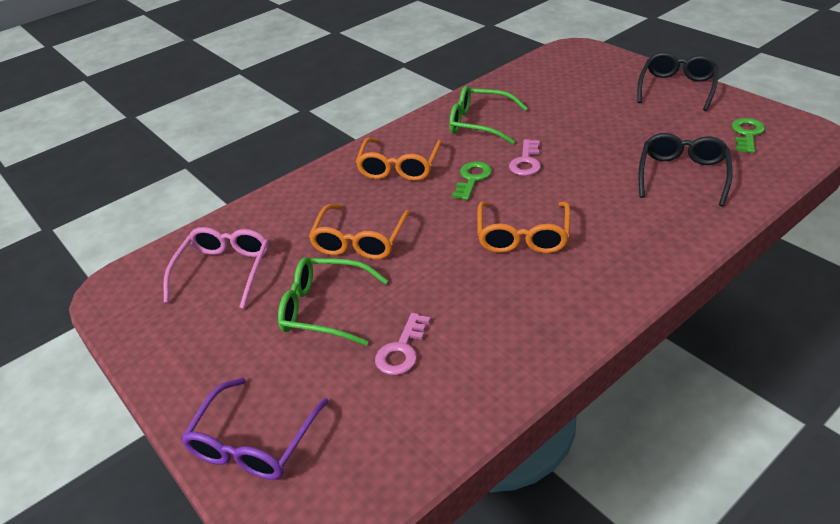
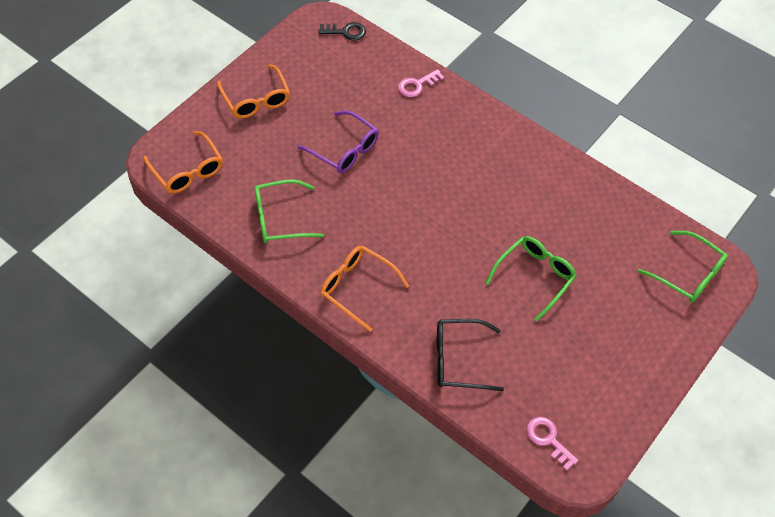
black glasses: [637,52,718,111] [638,133,732,206] = 2 -> [437,319,504,391] = 1
black key: none = 0 -> [319,22,366,40] = 1
green glasses: [278,257,388,346] [449,86,528,144] = 2 -> [254,179,324,243] [486,236,577,321] [638,231,728,303] = 3
green key: [452,161,492,200] [732,118,765,153] = 2 -> none = 0
pink glasses: [163,227,269,309] = 1 -> none = 0

